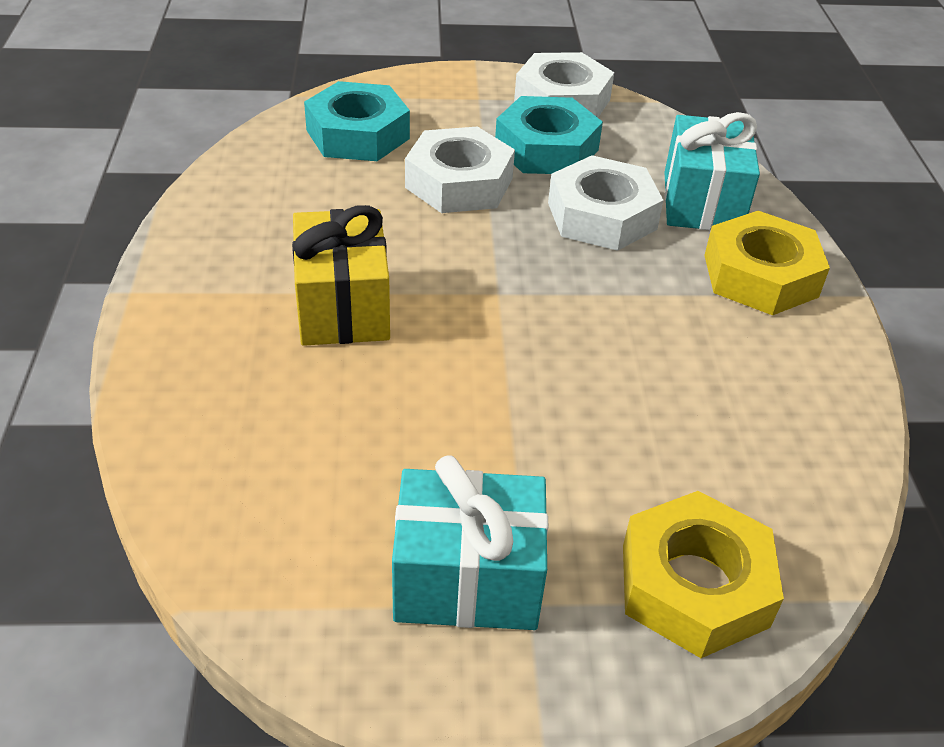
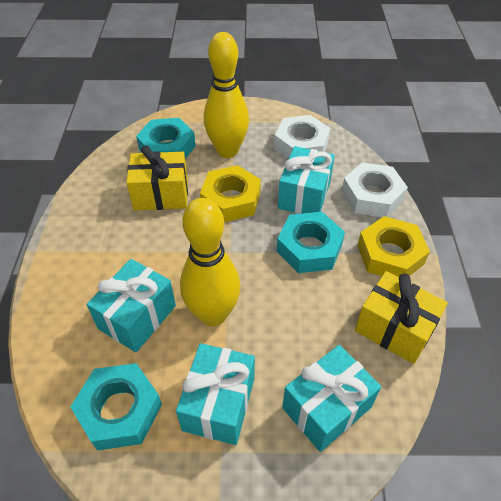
turquoise gift: [392,455,548,630] [664,112,760,230] = 2 -> [87,259,176,352] [176,343,255,445] [278,146,335,214] [282,345,381,452] = 4
turquoise nut: [304,81,410,161] [495,96,603,174] = 2 -> [70,363,162,451] [136,118,196,159] [277,212,345,273] = 3
white nut: [405,126,515,213] [514,52,614,117] [548,155,664,251] = 3 -> [274,115,330,159] [342,162,408,217] = 2
yellow bowling pin: none = 0 -> [180,198,241,326] [204,32,249,158] = 2
yellow gift: [292,205,390,346] = 1 -> [126,145,188,210] [355,271,448,364] = 2

